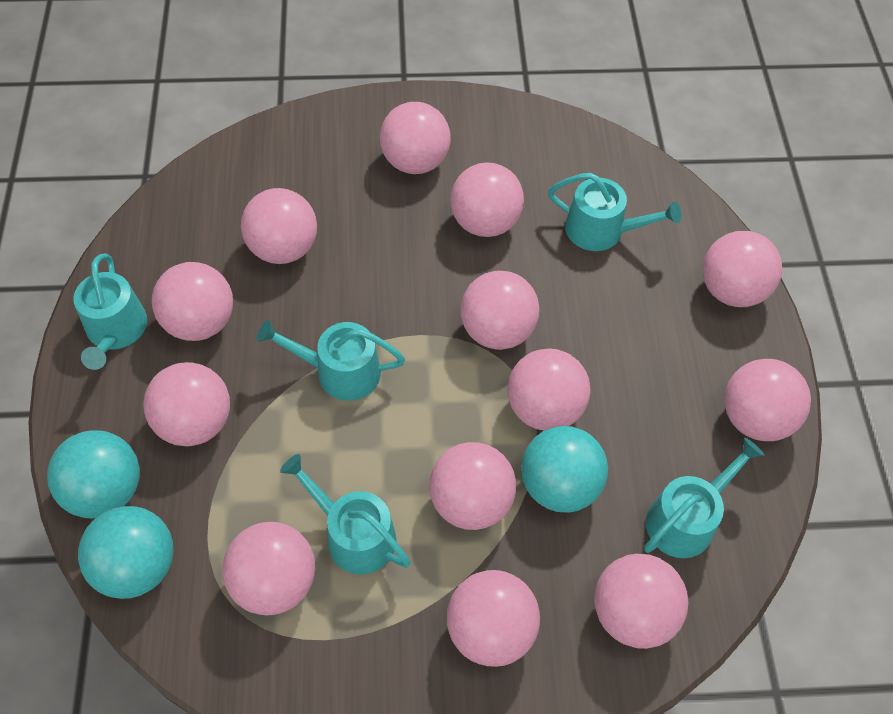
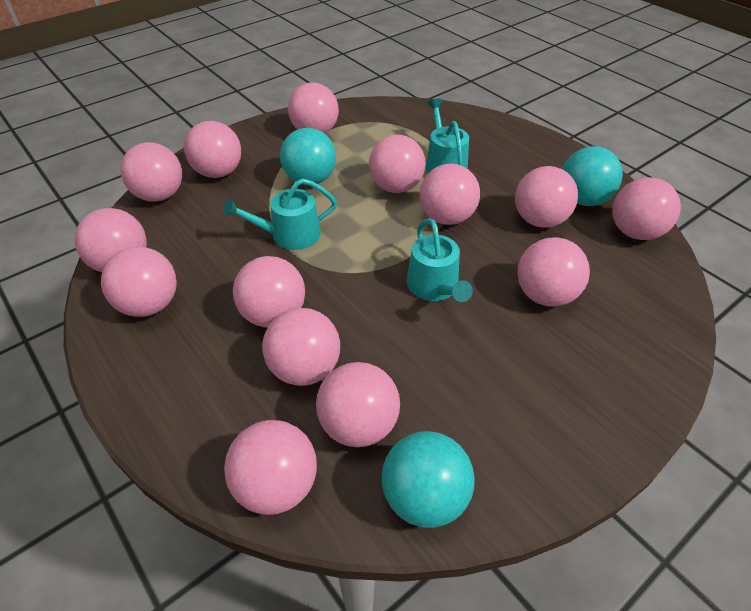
pink ball: [143,362,230,446] [152,262,233,341] [222,522,315,615] [241,188,317,264] [380,102,451,174] [429,442,516,530] [447,570,540,667] [450,162,524,237] [461,271,540,350] [507,348,591,431] [594,554,688,649] [703,231,782,307] [724,359,811,441] = 13 -> [75,208,147,272] [101,247,177,317] [120,142,182,202] [184,121,241,178] [224,420,317,515] [233,256,305,328] [262,308,340,386] [288,83,339,133] [316,362,400,447] [369,135,426,193] [420,163,480,225] [515,166,578,228] [517,237,590,307] [612,178,681,240] = 14
turquoise watering can: [73,253,147,370] [257,320,405,401] [280,454,411,575] [548,173,682,251] [644,438,764,558] = 5 -> [223,178,337,250] [407,218,473,302] [426,99,469,173] = 3

